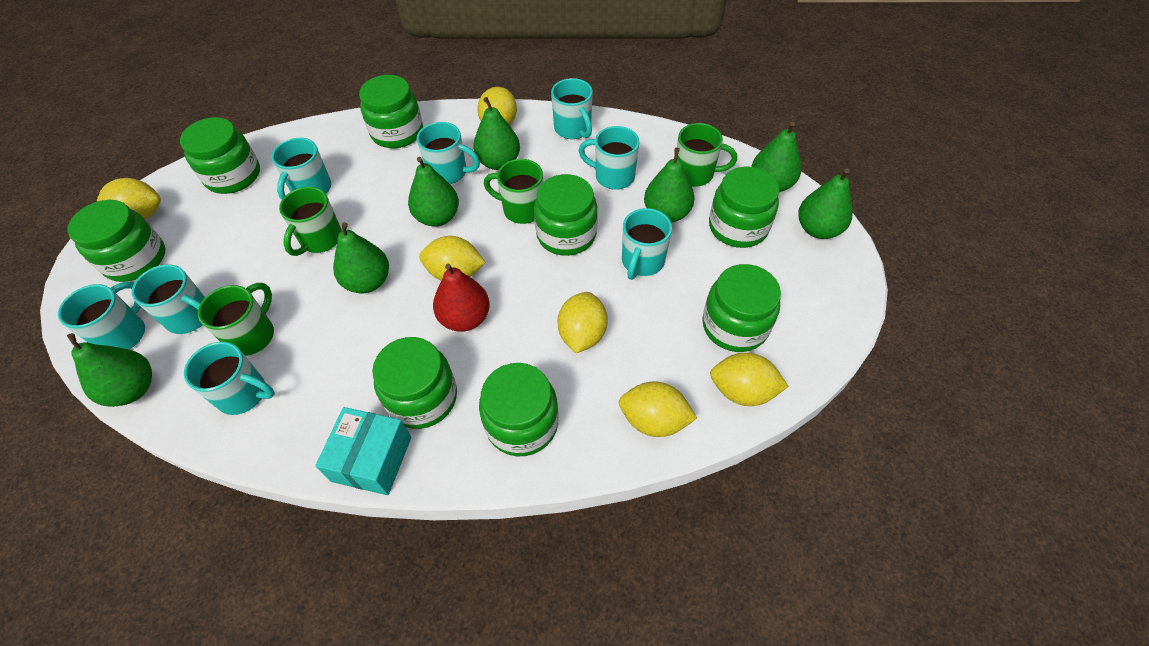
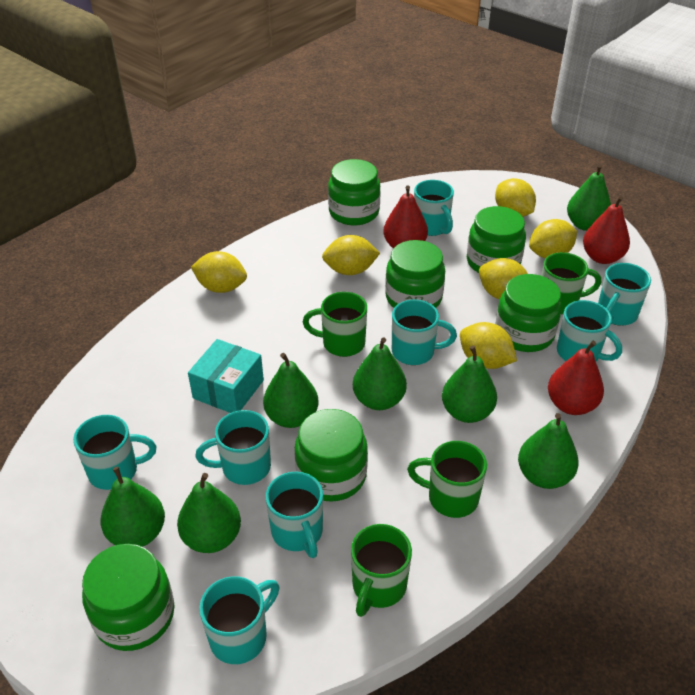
green jar: [68,200,165,282] [180,117,260,194] [359,75,423,148] [372,337,457,429] [479,363,559,456] [534,174,598,256] [702,264,781,352] [709,166,779,248] = 8 -> [82,544,174,651] [295,409,368,502] [328,159,381,226] [385,240,445,308] [467,206,526,273] [495,274,562,352] = 6
red pear: [433,264,490,332] = 1 -> [384,186,428,249] [548,341,604,415] [583,196,630,264] = 3

